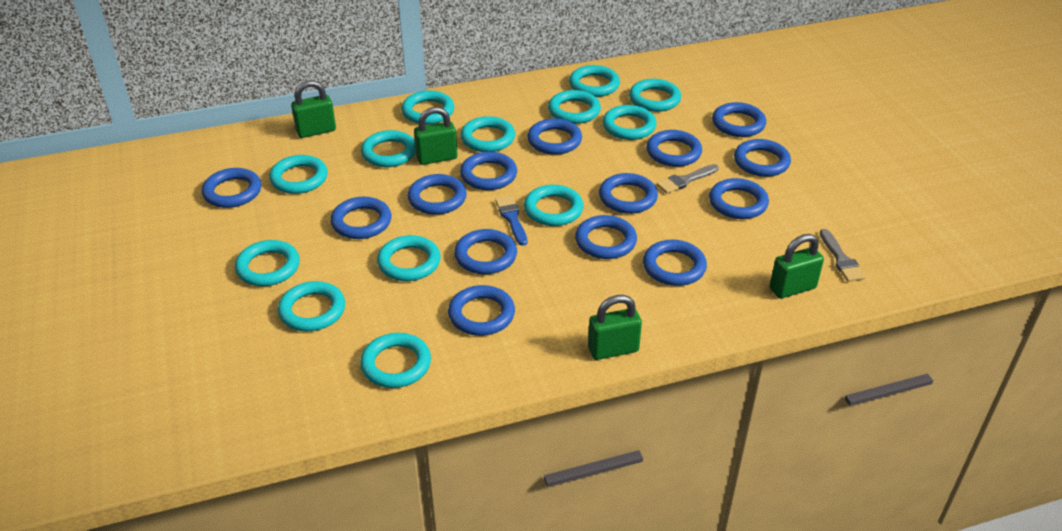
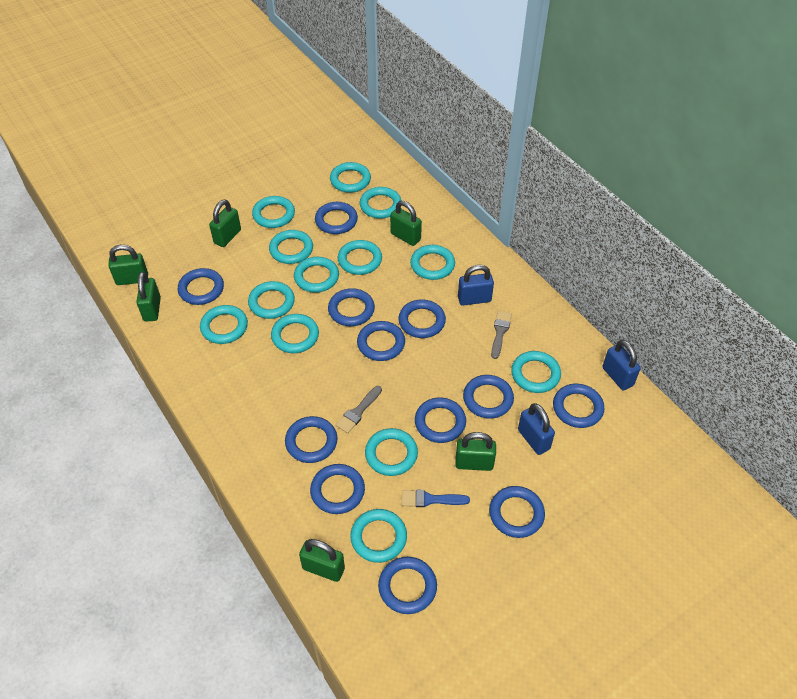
blue padlock: none = 0 -> [458,265,494,306] [518,403,555,455] [602,340,641,390] = 3
blue ring: [202,168,261,208] [331,197,391,239] [408,174,467,215] [448,285,515,336] [454,229,517,274] [460,152,517,190] [527,118,582,155] [575,215,637,259] [599,173,658,214] [643,240,707,286] [646,130,702,167] [709,178,769,219] [712,102,766,137] [734,139,791,177] = 14 -> [178,268,224,305] [285,416,338,463] [310,464,365,514] [315,202,358,234] [328,288,375,326] [357,321,405,361] [378,557,437,614] [398,299,446,338] [415,398,466,443] [463,375,514,418] [489,486,545,538] [553,384,604,428] = 12
green padlock: [291,80,336,138] [414,107,457,165] [588,295,642,360] [770,234,824,299] = 4 -> [108,245,148,285] [136,272,161,321] [209,200,241,247] [299,539,345,582] [390,201,422,246] [455,432,496,471] = 6

